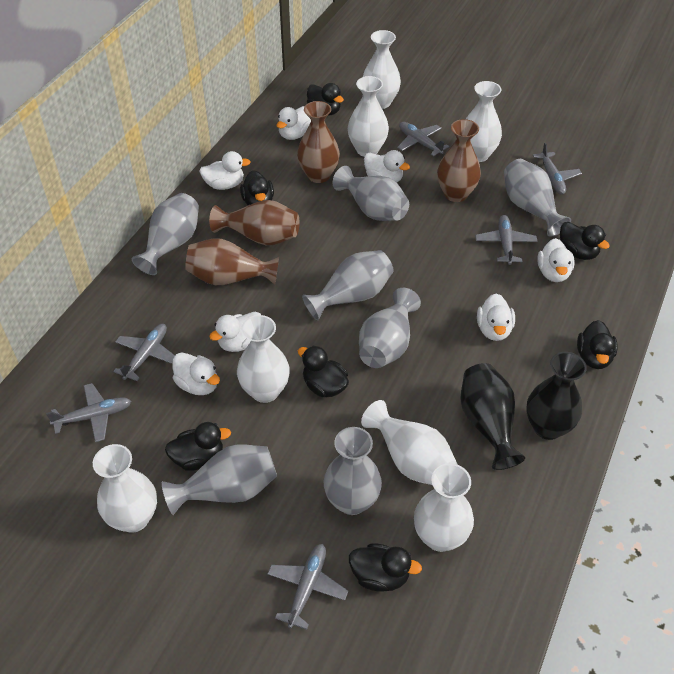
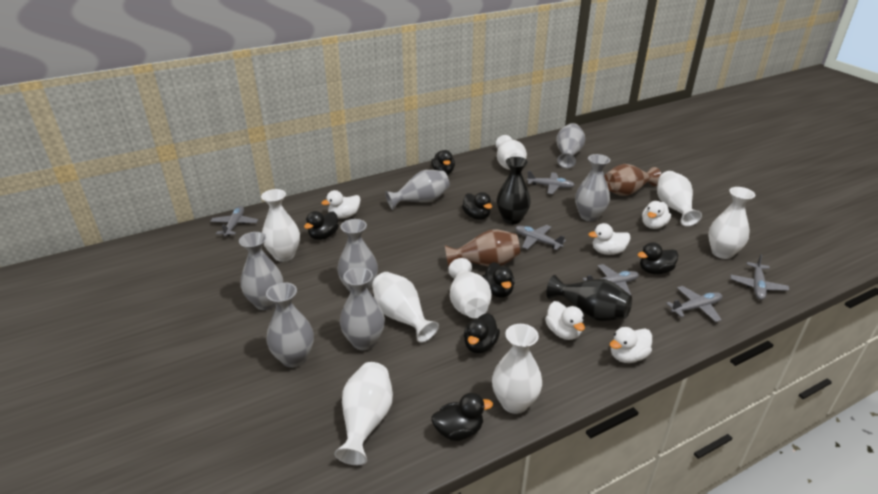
brown vase: [185,238,279,285] [209,200,300,245] [297,101,340,183] [437,119,481,202] = 4 -> [445,229,520,267] [604,164,661,196] = 2
white duck: [172,352,220,395] [199,151,250,190] [209,312,261,352] [277,106,311,140] [364,150,410,183] [477,293,515,341] [537,238,575,282] = 7 -> [321,190,361,219] [545,301,585,340] [588,223,631,255] [610,327,652,363] [642,201,671,229] = 5
white vase: [93,444,157,533] [237,315,290,403] [348,76,389,157] [361,400,457,485] [363,30,401,109] [414,463,474,552] [466,81,502,162] = 7 -> [261,189,300,262] [334,362,393,465] [372,272,439,343] [448,258,492,318] [492,324,542,414] [496,135,527,170] [657,171,702,226] [708,187,755,259] = 8

